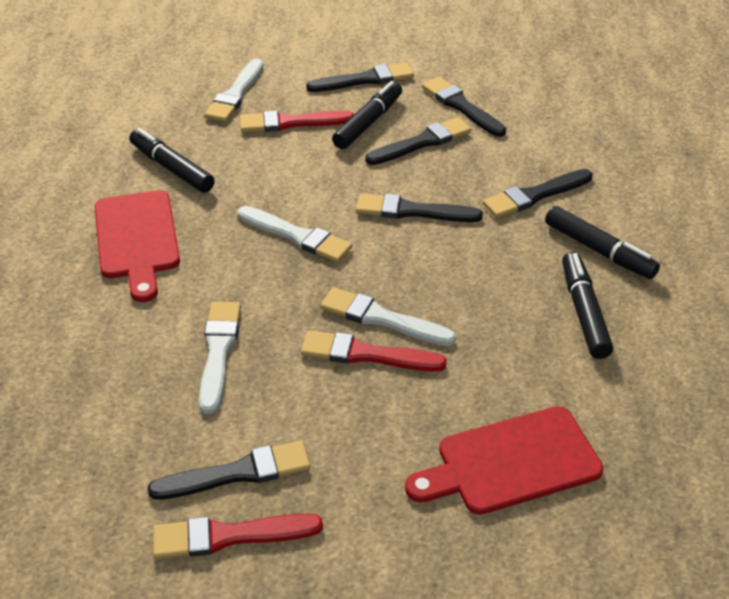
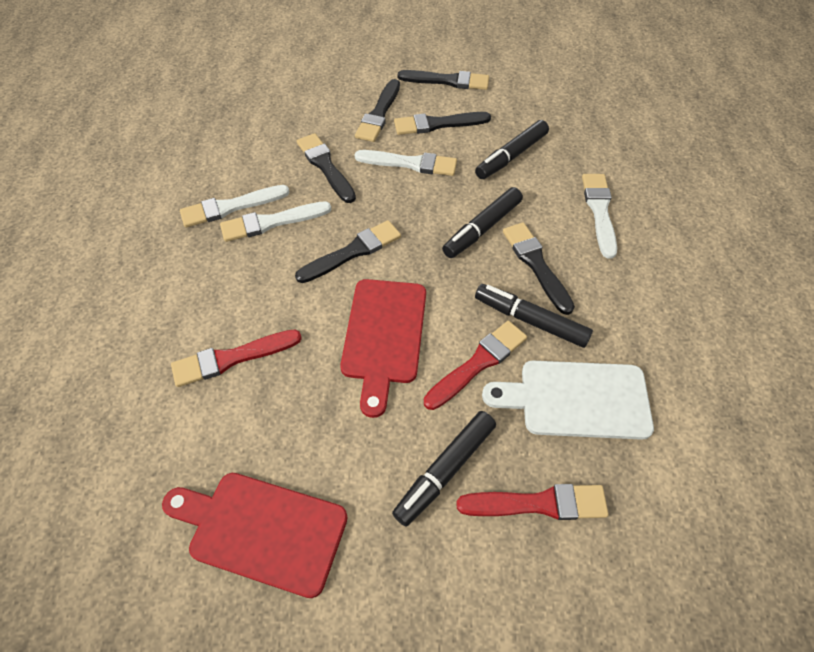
white cutting board: none = 0 -> [482,361,654,440] = 1

